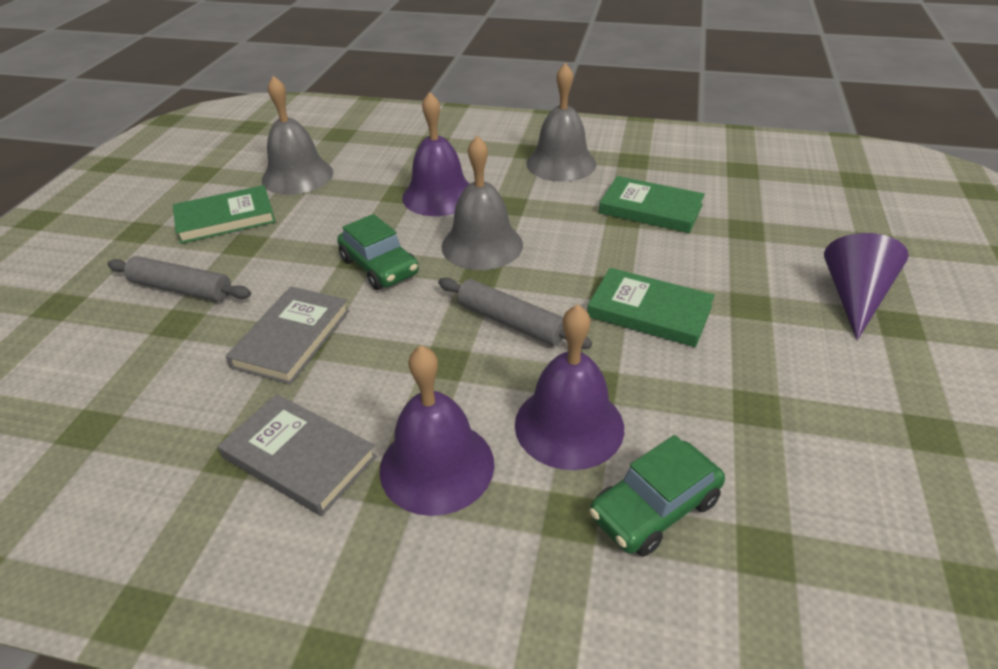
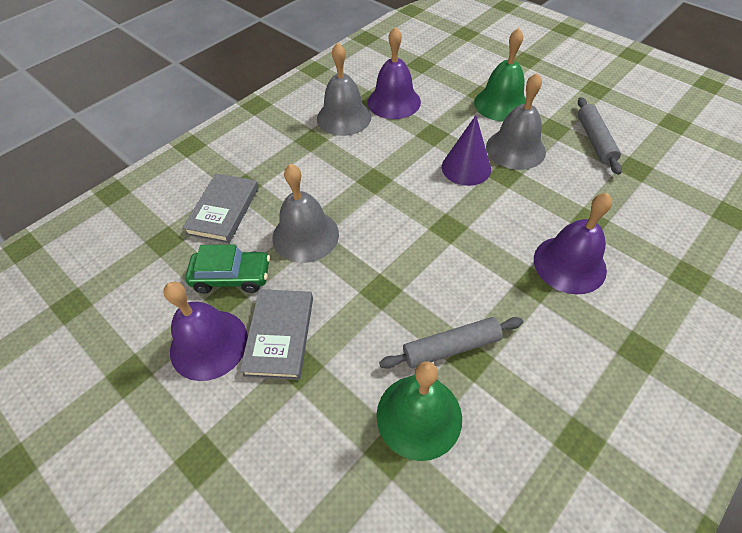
green bell: none = 0 -> [377,361,462,461] [474,28,526,121] = 2
green book: [173,185,276,244] [587,268,715,347] [599,176,705,233] = 3 -> none = 0
green car: [337,214,419,290] [589,435,725,557] = 2 -> [185,244,270,293] = 1

